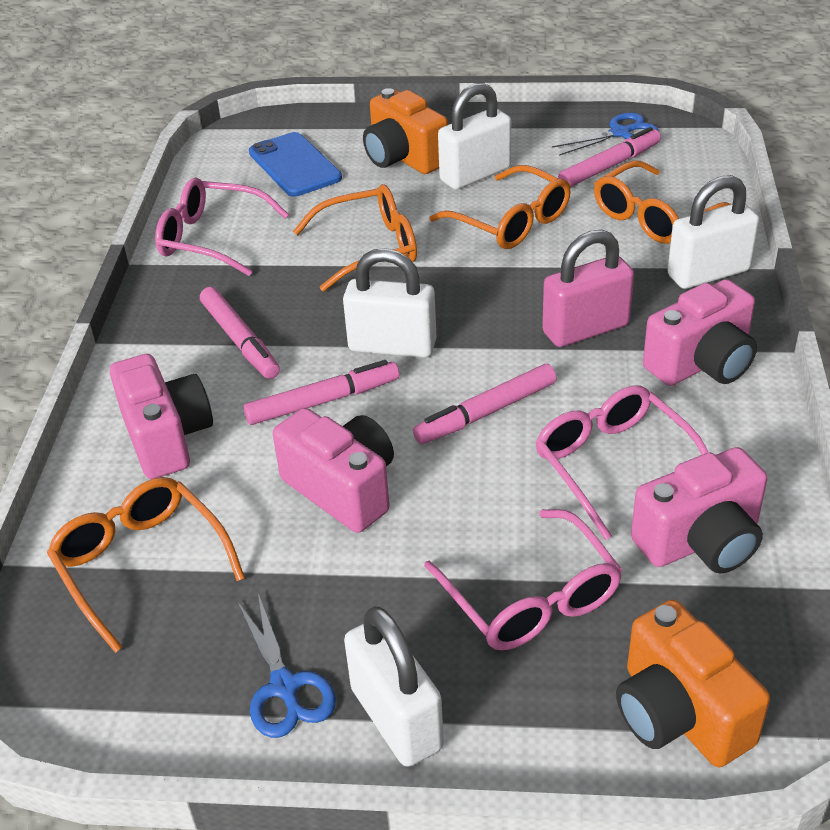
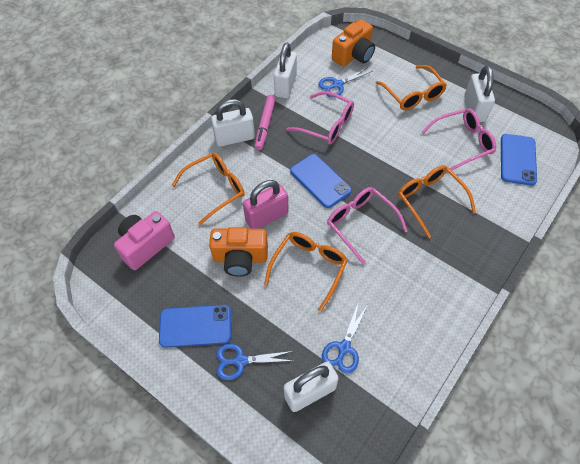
blue phone: [249,132,342,197] = 1 -> [159,305,231,347] [290,154,352,208] [501,134,537,185] = 3
blue scissors: [237,594,336,738] [552,113,658,156] = 2 -> [216,344,294,380] [318,67,372,97] [322,301,367,374] = 3
pink camera: [109,354,213,479] [273,408,394,533] [631,447,767,573] [643,279,757,386] = 4 -> [114,211,175,270] = 1
pink marker: [200,287,280,379] [243,360,399,425] [413,364,557,444] [558,127,661,187] = 4 -> [254,95,276,151] = 1

